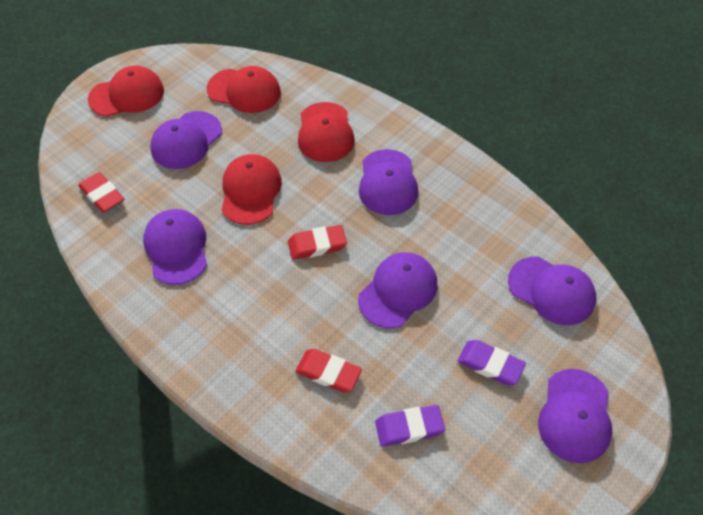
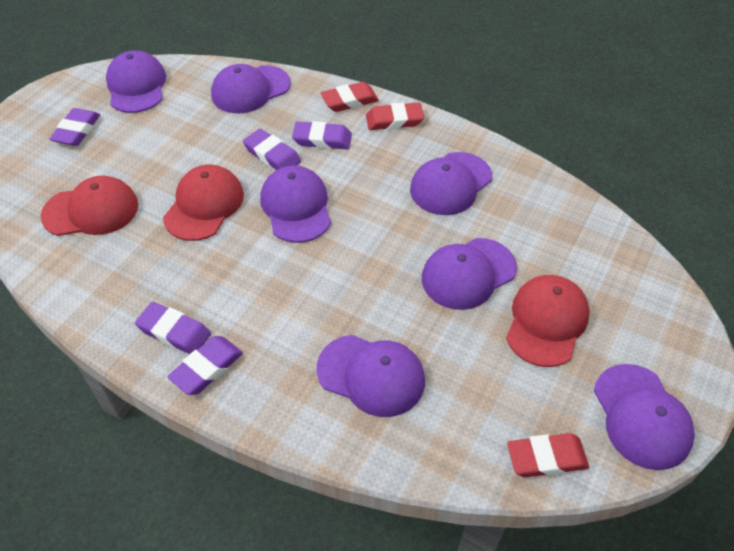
purple cap: [143,209,207,285] [150,111,222,169] [358,252,437,328] [359,149,418,215] [508,257,596,325] [538,369,612,463] = 6 -> [106,51,166,113] [211,64,291,113] [260,165,331,243] [317,335,425,417] [410,152,492,215] [422,238,517,310] [594,364,695,470] = 7
purple eraser: [375,405,445,447] [458,340,526,385] = 2 -> [49,108,100,146] [135,302,211,354] [167,336,243,395] [243,129,301,170] [292,121,352,149] = 5
red cap: [88,66,164,117] [207,66,281,113] [222,154,282,225] [298,102,355,162] = 4 -> [40,176,138,236] [163,164,244,241] [506,275,590,367] = 3

